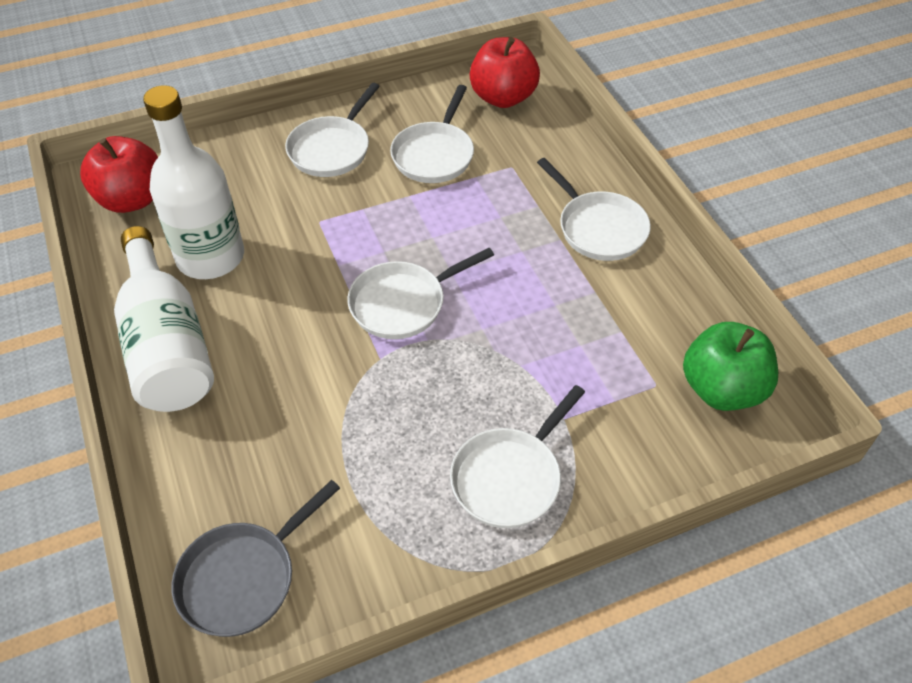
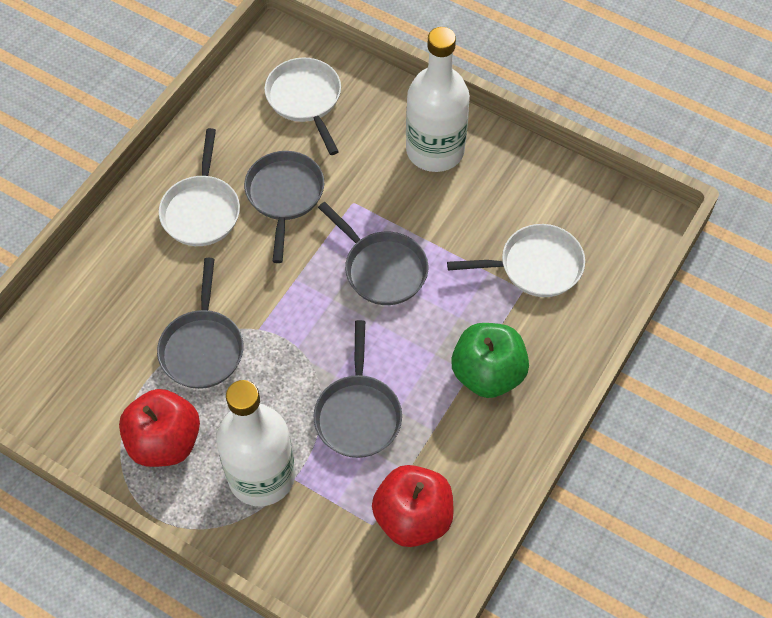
grey pan: [171,480,340,637] = 1 -> [157,258,243,389] [244,151,324,263] [314,320,402,458] [318,202,428,305] = 4
white pan: [285,83,380,177] [347,248,494,339] [390,85,474,183] [450,385,585,528] [537,158,651,261] = 5 -> [159,128,240,246] [264,58,341,155] [447,224,585,297] = 3

